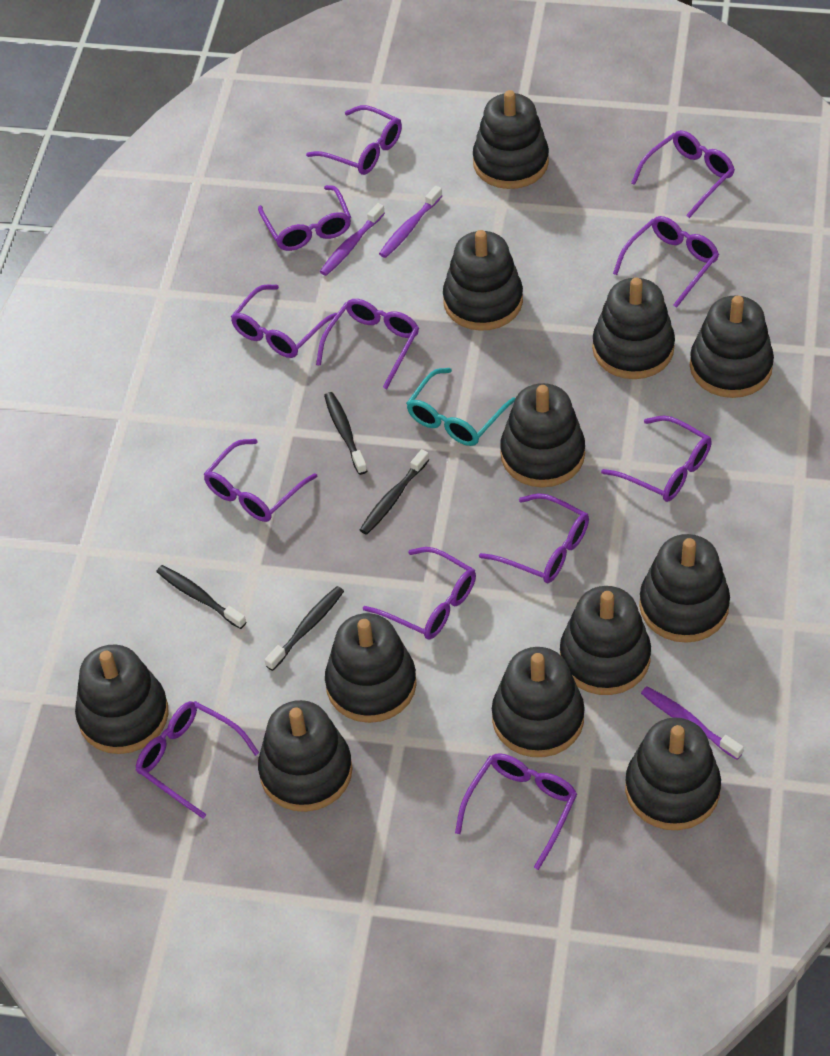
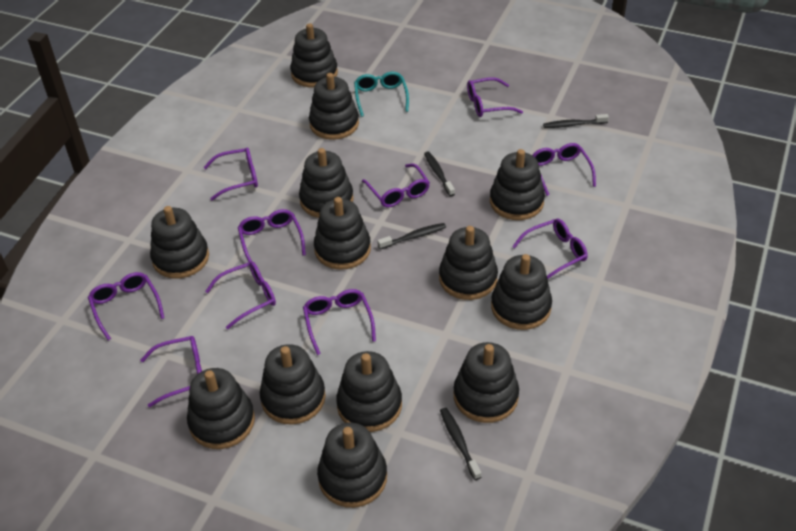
black stacking toy: [75,644,169,754] [258,700,352,812] [325,613,417,723] [443,230,523,331] [473,90,549,189] [492,647,585,757] [500,383,585,487] [560,586,651,695] [592,278,675,379] [625,718,721,830] [639,534,730,643] [690,295,774,398] = 12 -> [150,206,209,279] [187,368,255,449] [260,344,326,425] [290,23,338,88] [299,148,354,218] [309,73,359,140] [314,197,371,270] [317,422,387,508] [336,351,402,432] [439,226,498,300] [454,342,519,423] [490,149,545,220] [491,254,552,330] = 13
purple glasses: [136,701,259,819] [203,439,318,522] [231,285,337,358] [258,185,351,251] [306,105,402,175] [316,299,419,389] [363,547,476,640] [455,753,577,870] [479,493,589,583] [601,416,712,502] [613,216,719,308] [631,130,735,218] = 12 -> [88,272,164,340] [140,336,202,407] [204,147,258,200] [205,261,276,329] [238,209,306,262] [303,289,376,355] [362,164,430,207] [467,77,523,117] [512,219,588,279] [532,143,596,196] = 10
purple toothbrush: [320,203,385,276] [379,186,442,258] [641,686,744,760] = 3 -> none = 0

